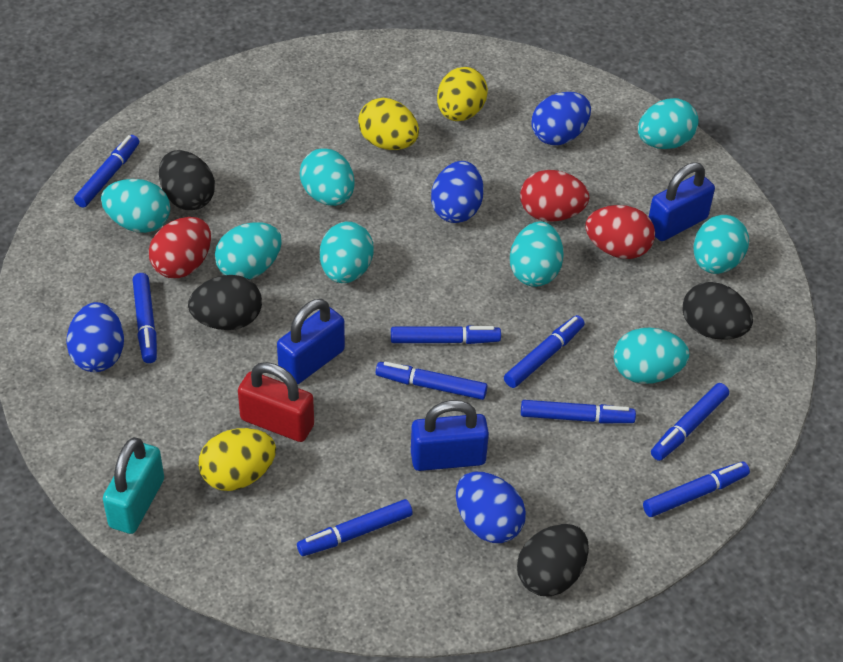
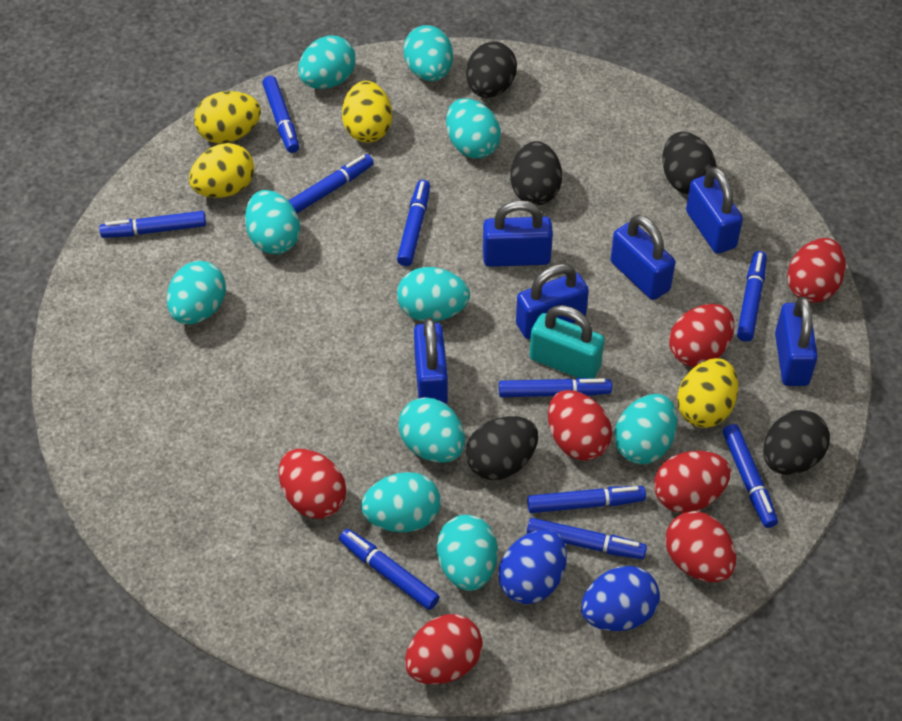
black egg: [159,150,215,210] [188,275,262,330] [517,524,589,596] [682,282,753,340] = 4 -> [466,42,517,98] [466,416,538,480] [511,141,562,205] [662,132,717,194] [763,410,830,475] = 5
blue egg: [66,302,124,372] [431,161,484,223] [456,472,526,543] [531,92,591,145] = 4 -> [498,530,567,604] [581,566,660,631] = 2
blue marker: [74,135,139,208] [133,273,157,363] [297,499,413,556] [376,362,488,400] [391,325,501,344] [504,315,585,388] [521,400,636,423] [643,461,750,517] [651,383,729,461] = 9 -> [99,211,206,238] [262,76,299,153] [288,154,374,213] [339,529,439,610] [397,180,430,266] [499,378,612,397] [527,486,646,513] [527,518,647,559] [723,424,778,528] [737,251,767,342] = 10
blue padlock: [277,299,345,385] [411,400,489,471] [649,162,715,241] = 3 -> [414,317,448,404] [483,200,553,267] [516,264,589,339] [611,215,675,300] [686,167,743,254] [775,296,818,386] = 6
red egg: [149,217,211,279] [520,170,589,222] [585,205,655,259] = 3 -> [279,449,346,519] [405,614,483,684] [548,390,612,460] [654,451,731,513] [665,511,736,582] [669,304,734,367] [787,238,846,303] = 7
red padlock: [238,362,314,442] = 1 -> none = 0
turquoise egg: [101,179,170,233] [215,222,282,279] [300,148,355,206] [320,222,374,283] [510,221,564,287] [614,328,690,384] [638,98,699,149] [694,215,749,274] = 8 -> [167,261,226,324] [245,190,300,254] [298,35,356,89] [361,472,441,532] [397,267,470,322] [398,397,465,463] [403,25,453,81] [437,515,498,591] [446,98,501,158] [615,394,677,464] = 10
yellow egg: [198,428,276,491] [358,98,419,150] [437,67,488,121] = 3 -> [189,143,254,198] [194,91,261,143] [342,81,392,143] [677,358,738,428] = 4

